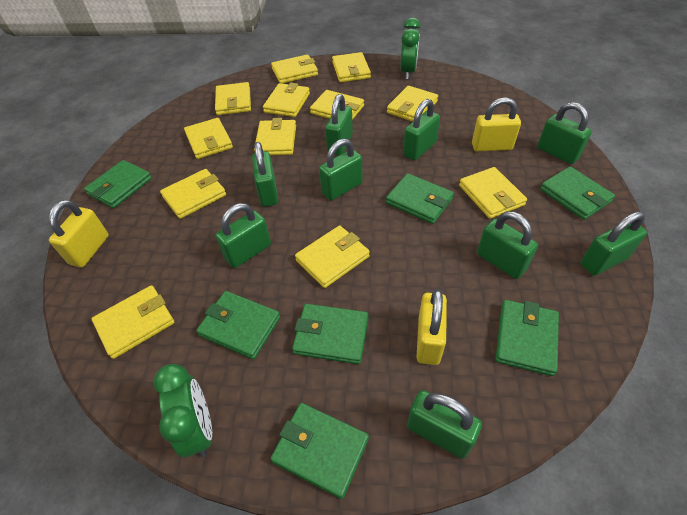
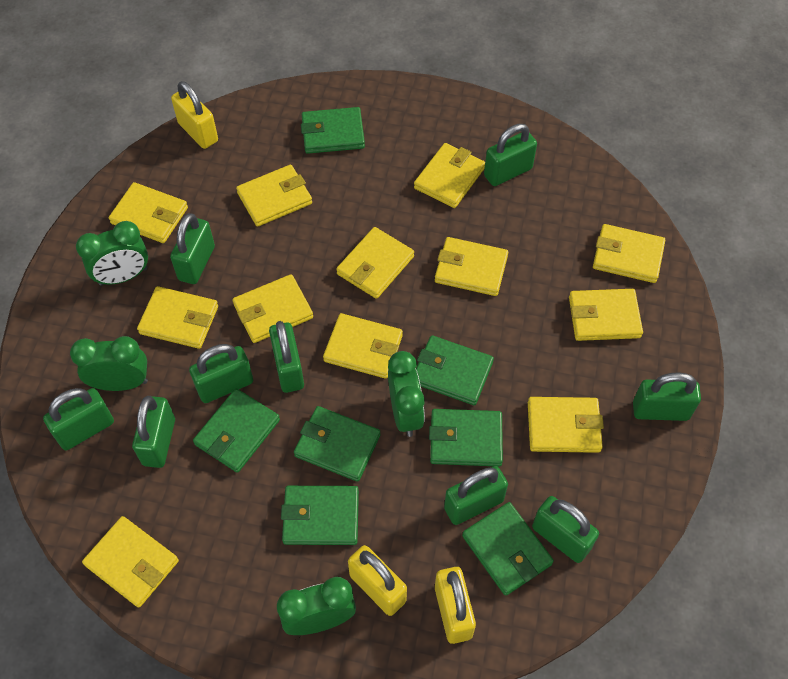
green clock: [153,364,212,457] [400,18,421,79] = 2 -> [70,336,148,391] [76,221,148,286] [277,577,356,635] [388,351,425,437] = 4

